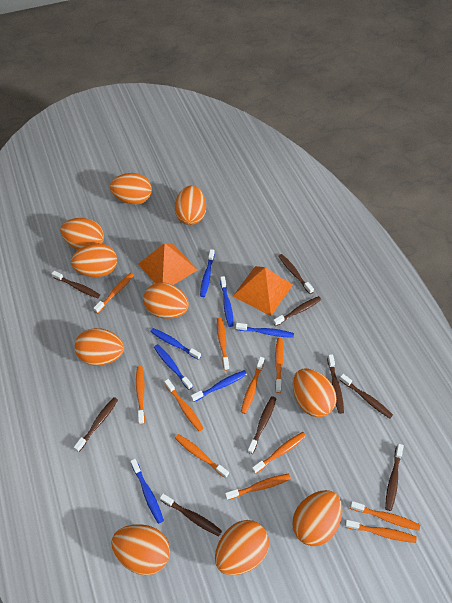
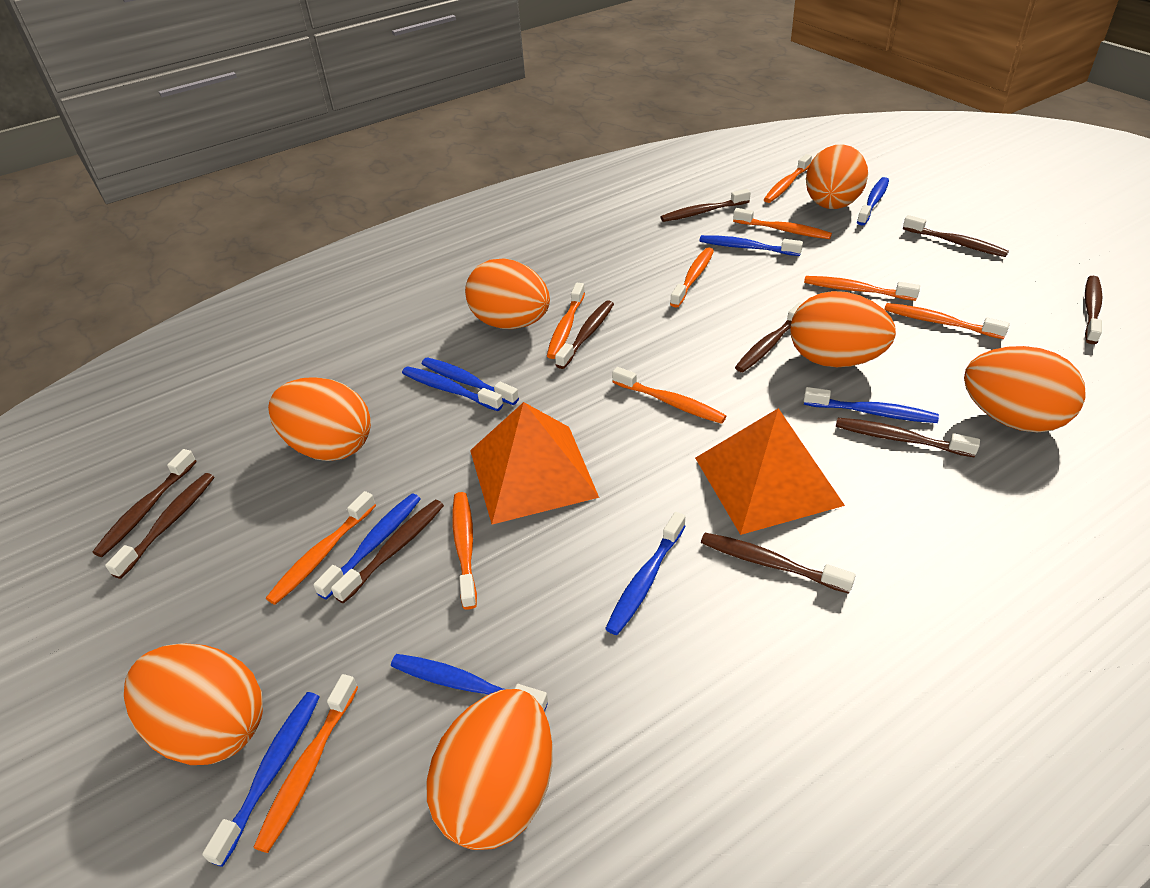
blue toothbrush: [130,459,164,524] [150,328,201,360] [154,344,193,390] [191,370,247,402] [200,249,215,297] [220,276,234,327] [236,323,294,338] = 7 -> [202,692,319,867] [313,494,421,600] [391,654,548,712] [402,366,503,411] [422,357,519,405] [605,512,685,635] [699,235,803,256] [804,387,939,423] [857,177,889,226] = 9
brown toothbrush: [51,271,100,298] [74,397,118,452] [160,493,222,536] [247,396,276,454] [273,296,321,326] [278,254,314,294] [327,354,344,414] [339,374,393,418] [385,444,404,511] = 9 -> [92,449,196,557] [105,473,214,579] [331,500,444,604] [555,300,614,369] [661,189,751,222] [701,533,856,594] [735,302,802,372] [836,418,980,457] [903,215,1009,257] [1085,276,1103,344] = 10
orange egg: [60,218,104,250] [71,243,117,277] [75,328,124,366] [110,173,152,205] [111,524,170,575] [143,282,189,319] [174,186,206,225] [215,520,269,575] [292,490,343,546] [293,368,337,417] = 10 -> [124,644,263,765] [268,377,371,461] [426,689,553,850] [465,258,550,329] [790,291,896,367] [806,144,868,209] [964,346,1086,432] = 7
orange toothbrush: [93,273,134,313] [136,366,145,424] [164,379,204,432] [175,434,229,478] [217,318,229,370] [225,474,291,500] [241,357,265,414] [252,432,306,474] [275,338,284,393] [345,520,417,543] [350,501,420,531] = 11 -> [253,674,358,853] [266,491,376,605] [452,492,477,610] [547,283,585,359] [612,367,726,424] [670,247,714,308] [733,208,832,239] [764,154,812,203] [804,276,920,301] [884,303,1010,339] = 10

